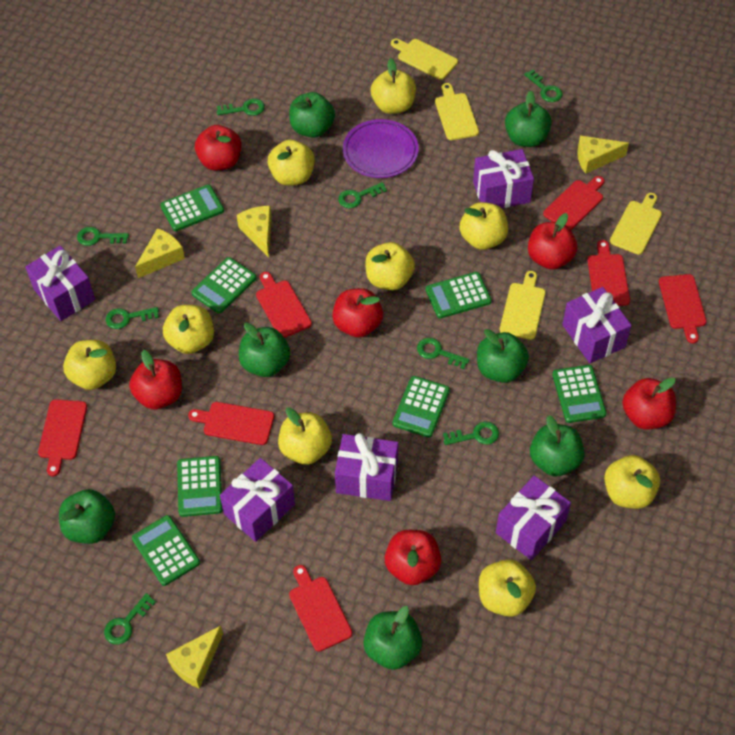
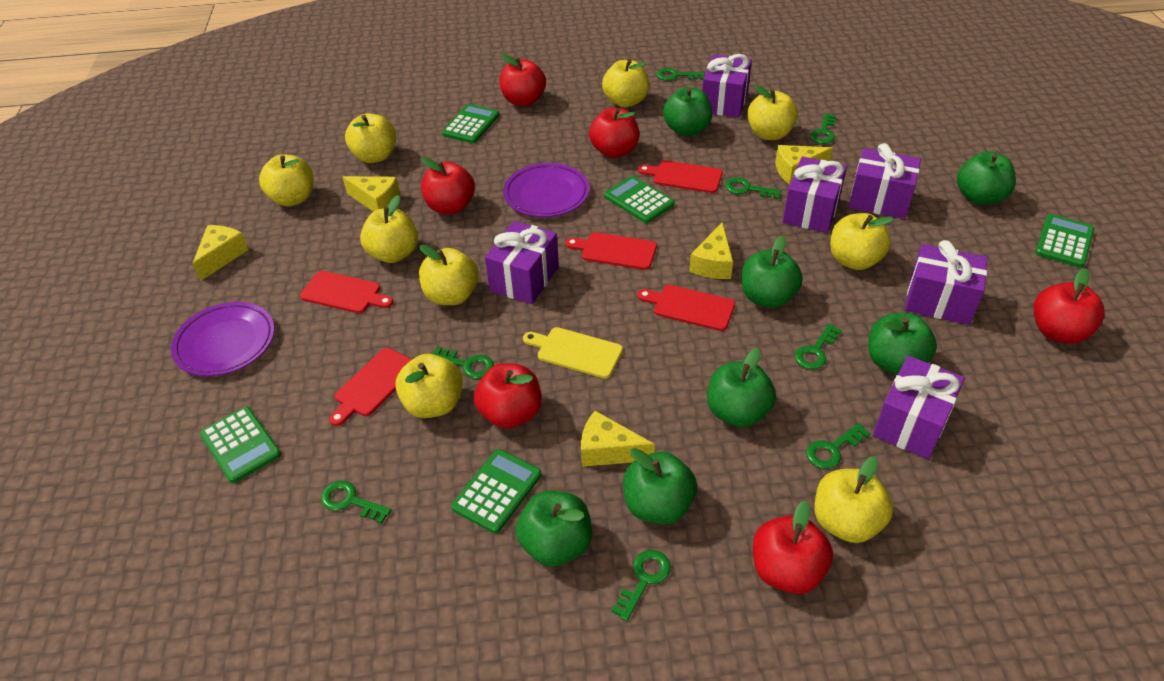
green calculator: [132,515,200,586] [160,185,224,231] [177,456,223,517] [192,257,256,314] [393,376,450,438] [426,272,492,318] [552,365,607,423] = 7 -> [199,407,281,483] [442,104,500,143] [451,449,542,534] [604,176,675,223] [1035,214,1094,268] = 5
purple plate: [343,119,419,178] = 1 -> [171,302,275,376] [503,163,589,217] = 2
red cutting board: [38,400,87,477] [188,402,274,445] [256,272,312,338] [289,565,352,652] [543,176,604,230] [588,240,630,306] [659,274,707,343] = 7 -> [300,271,393,313] [329,348,412,426] [565,232,657,270] [637,285,735,331] [638,160,723,193] = 5
yellow cheese: [135,228,185,278] [166,626,223,689] [237,206,272,258] [577,136,629,174] = 4 -> [192,225,249,281] [343,176,400,212] [581,411,655,467] [689,222,733,279] [775,145,833,184] = 5
yellow cutting board: [391,39,458,80] [435,83,479,140] [500,271,546,340] [610,193,662,255] = 4 -> [523,327,623,378] = 1

